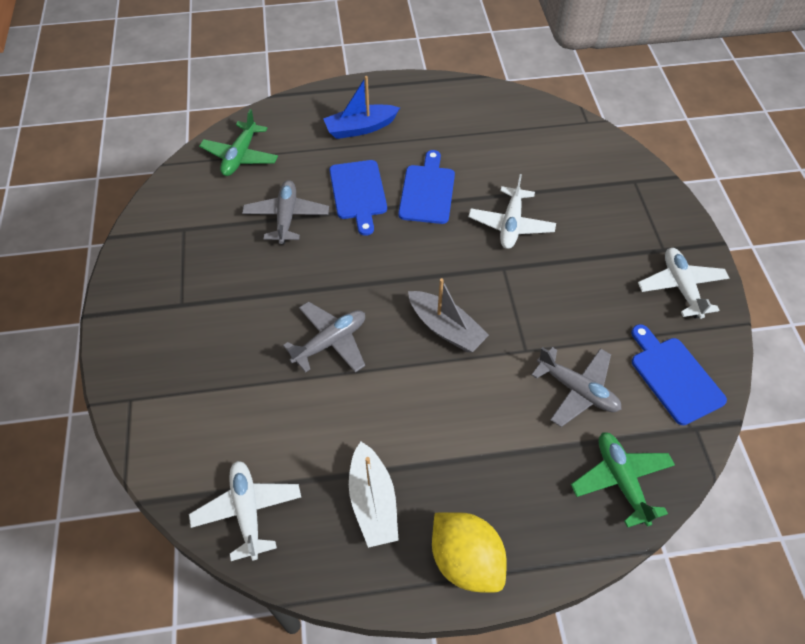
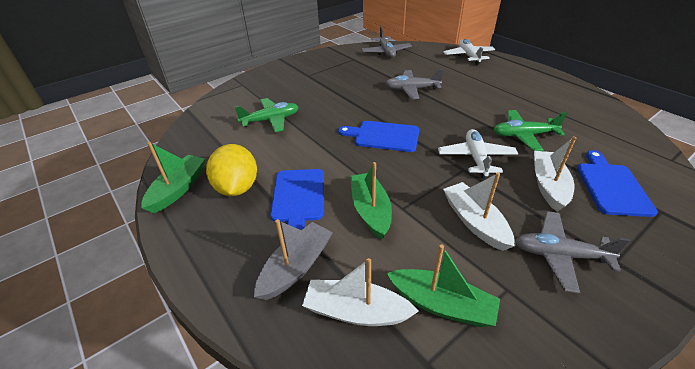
blue boat: [323,76,400,139] = 1 -> none = 0
green boat: none = 0 -> [142,142,205,213] [350,162,392,240] [387,244,500,327] = 3
white boat: [349,441,399,548] = 1 -> [302,258,419,326] [443,172,514,251] [534,137,576,212] = 3
white plane: [189,461,301,561] [468,174,556,249] [638,248,729,319] = 3 -> [438,129,518,178] [443,39,495,65] = 2

